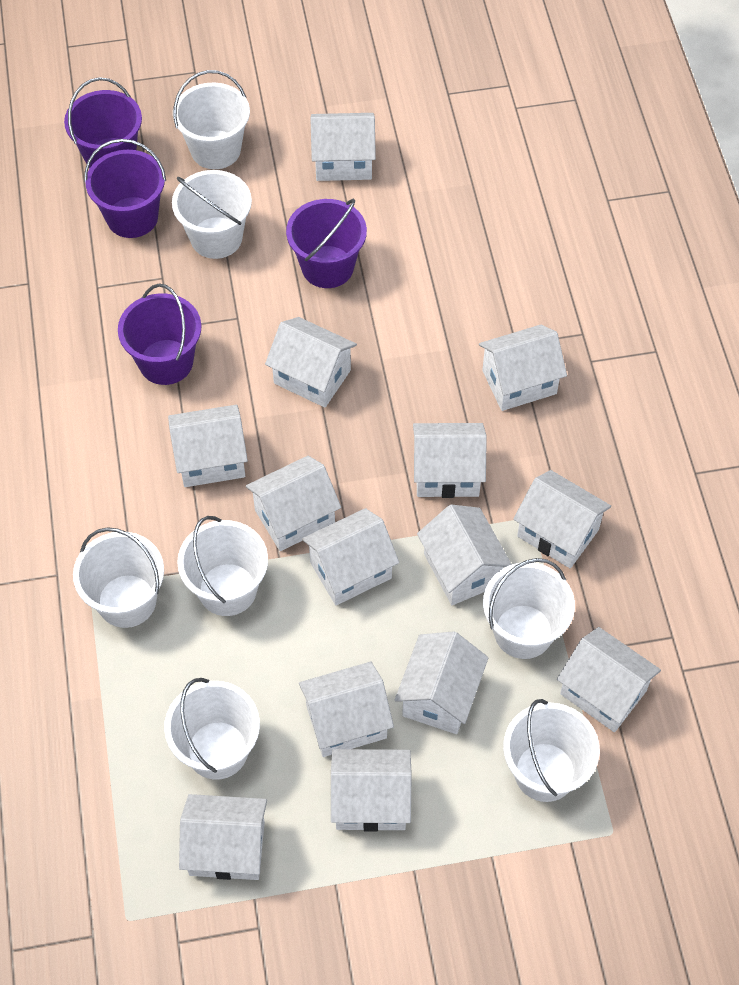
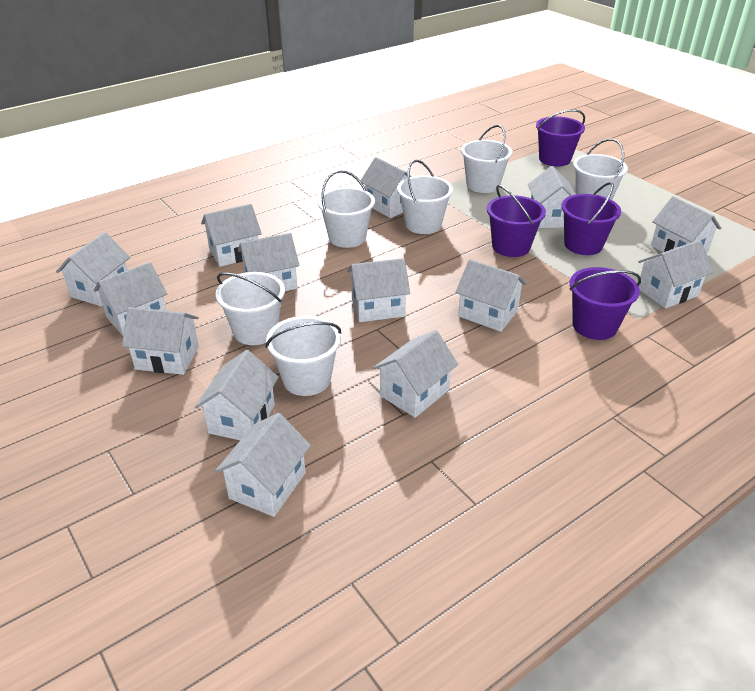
white bucket: [73,527,164,628] [164,678,260,780] [172,170,252,259] [173,70,250,169] [177,516,268,616] [483,558,575,659] [503,699,600,802] = 7 -> [216,272,285,345] [265,316,341,396] [318,170,375,248] [397,160,453,234] [461,125,512,193] [573,139,628,200] = 6

